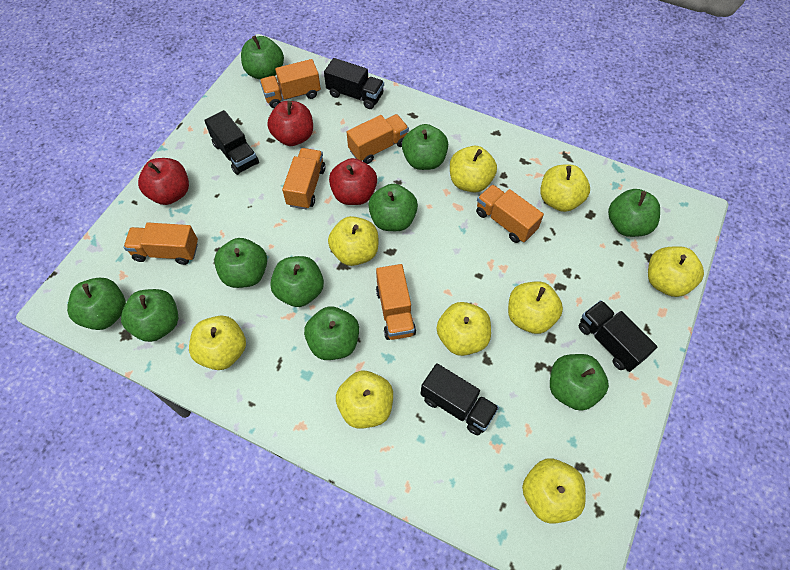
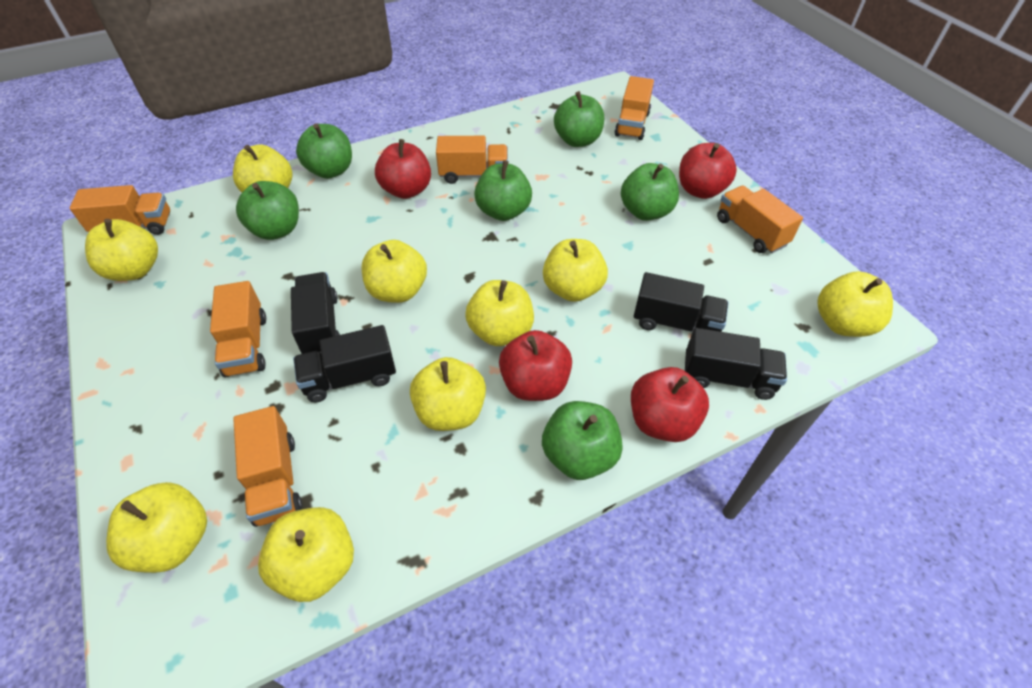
green apple: [67,278,126,330] [121,289,178,342] [214,238,267,288] [241,36,284,79] [270,256,324,307] [304,306,359,360] [368,184,418,231] [402,124,448,170] [550,354,609,411] [608,189,660,237] = 10 -> [236,181,299,240] [296,123,352,179] [474,160,532,221] [542,401,623,480] [554,91,604,147] [621,163,679,221] = 6
red apple: [138,158,189,205] [267,101,313,146] [329,158,377,205] = 3 -> [375,139,431,199] [499,330,572,401] [631,367,709,442] [679,143,737,199] = 4

